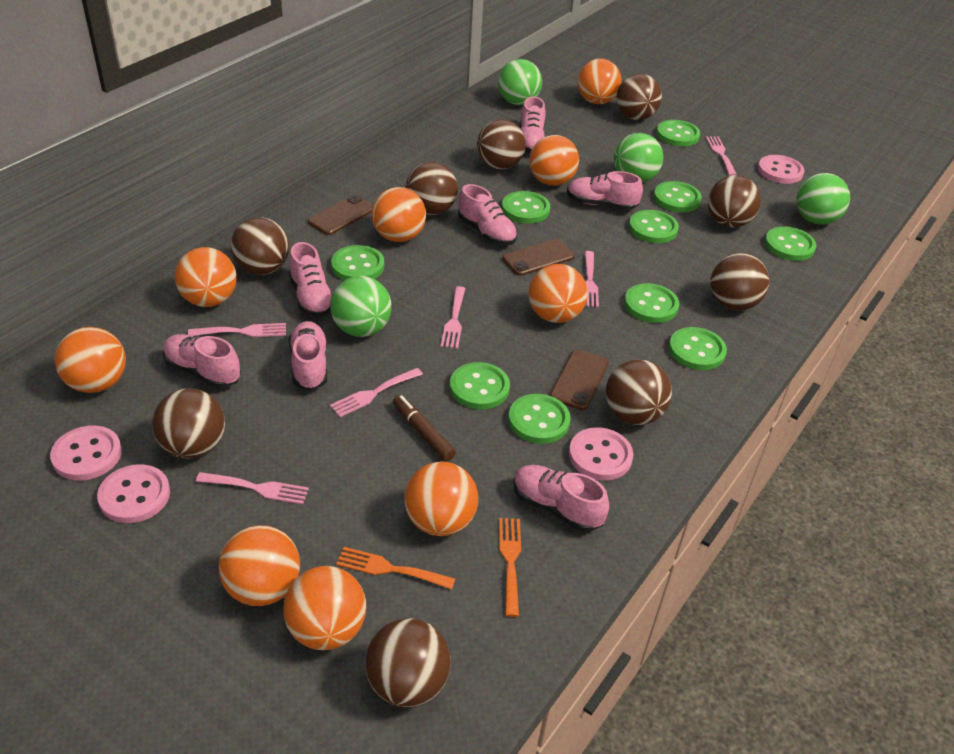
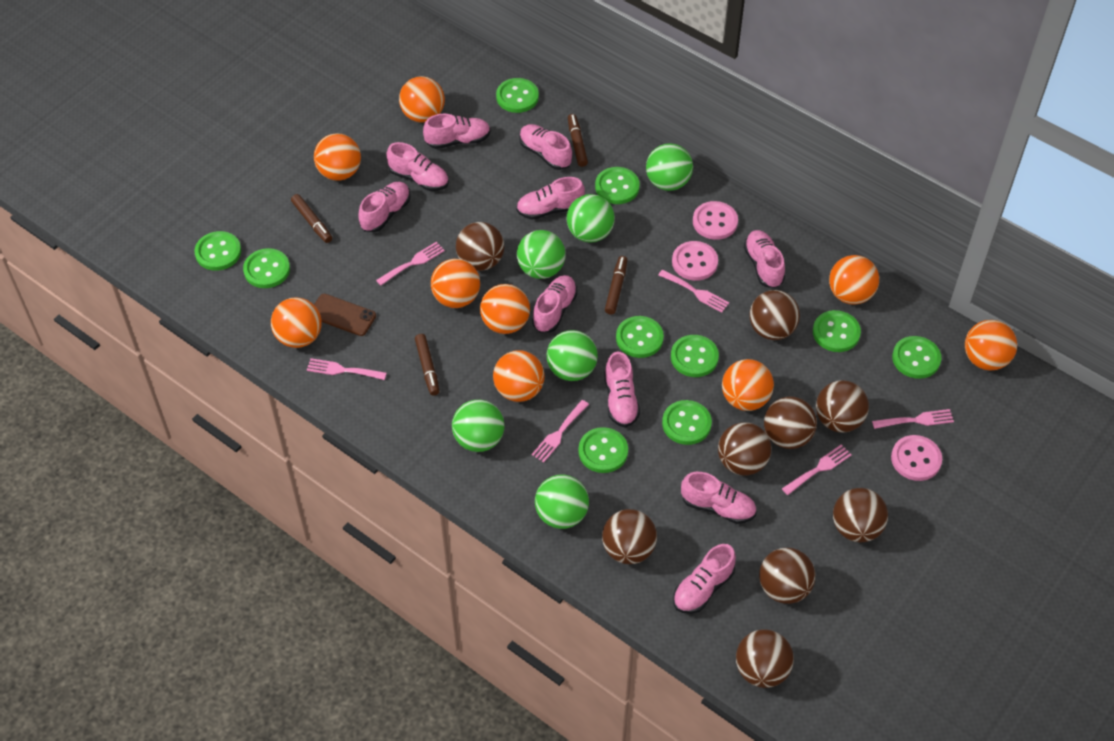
brown marker: [393,395,456,461] = 1 -> [291,194,332,243] [415,334,439,396] [568,114,588,167] [605,256,627,315] = 4
brown phone: [308,194,373,235] [502,239,575,276] [550,350,609,410] = 3 -> [314,294,376,336] = 1
green ball: [330,276,392,337] [498,59,542,105] [614,133,663,183] [796,173,850,225] = 4 -> [452,400,505,452] [517,230,565,279] [535,474,589,529] [547,330,598,381] [567,194,615,243] [646,143,693,191] = 6
orange fork: [336,547,455,590] [499,518,521,617] = 2 -> none = 0
pink button: [50,426,122,481] [97,464,170,523] [569,427,633,480] [758,155,804,184] = 4 -> [672,241,718,281] [693,201,738,240] [891,435,942,481] = 3
pink shoe: [163,334,241,388] [289,242,333,317] [289,321,327,390] [458,184,517,245] [513,465,609,532] [520,97,546,153] [567,171,643,210] = 7 -> [358,182,410,232] [386,142,449,191] [423,114,491,149] [516,177,585,220] [519,124,572,170] [532,275,577,333] [604,352,640,427] [673,544,736,614] [681,472,756,524] [744,230,785,288] = 10

